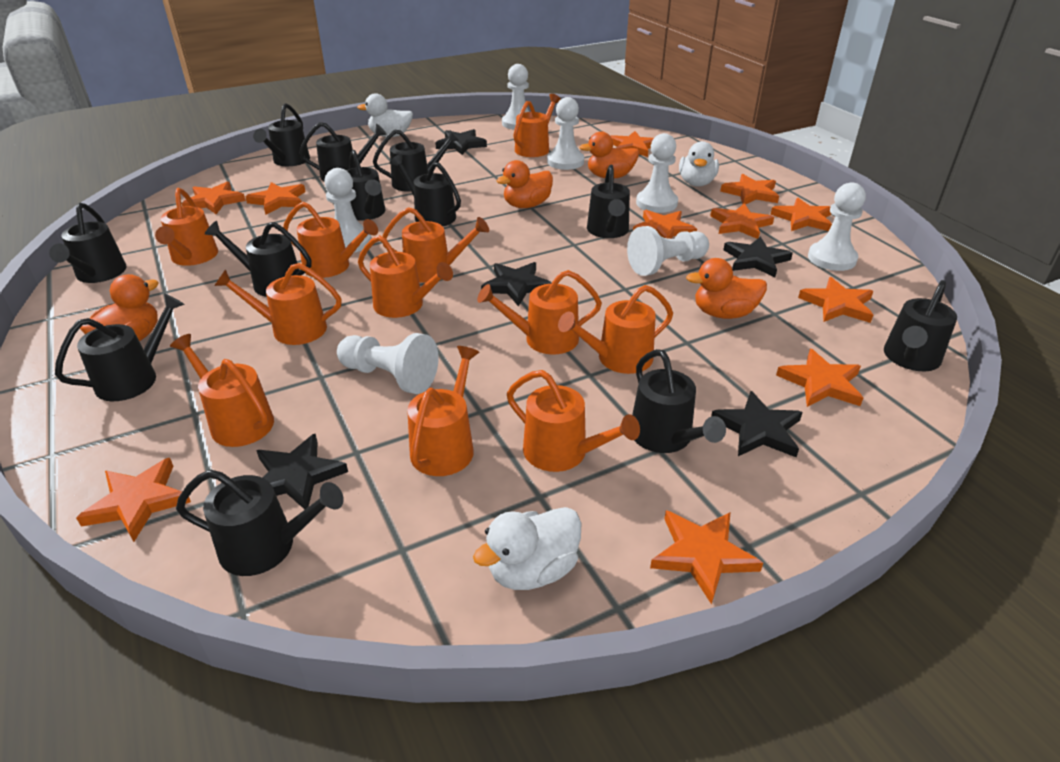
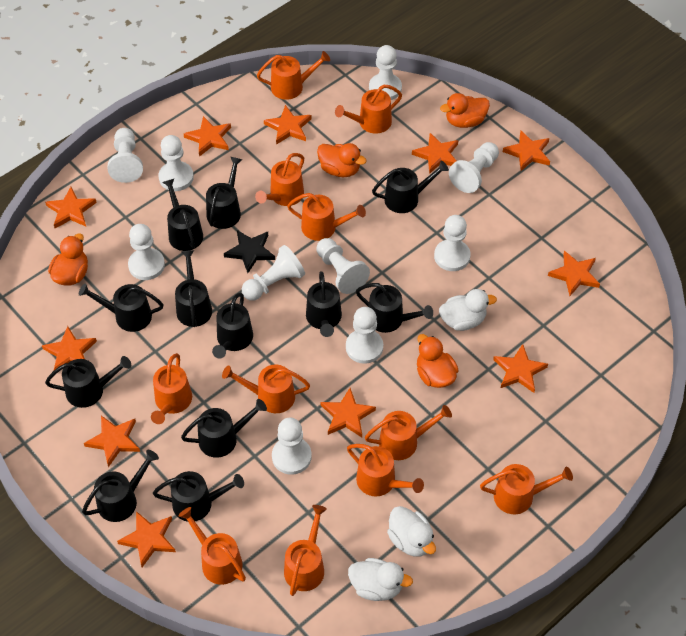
black star: [256,434,348,509] [435,129,487,155] [481,262,552,306] [711,391,803,457] [723,236,793,277] = 5 -> [224,230,275,273] = 1
white pawn: [324,168,372,253] [337,333,439,394] [502,64,530,130] [547,97,584,170] [627,226,709,276] [636,133,678,213] [808,182,866,271] = 7 -> [108,128,143,183] [128,224,165,280] [159,135,194,191] [242,245,305,301] [272,418,312,475] [316,238,370,294] [346,307,383,364] [369,45,402,100] [434,215,471,271] [449,142,499,193] = 10

